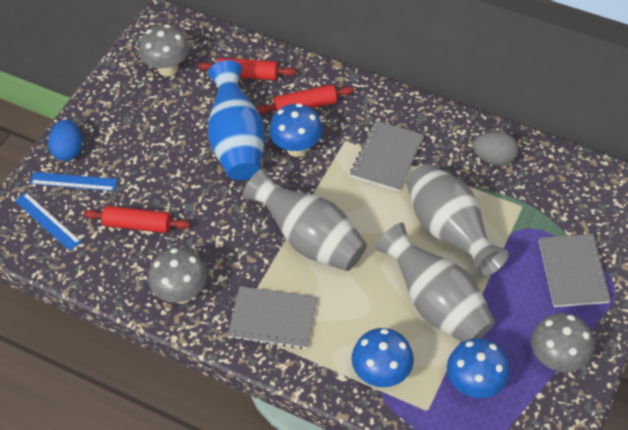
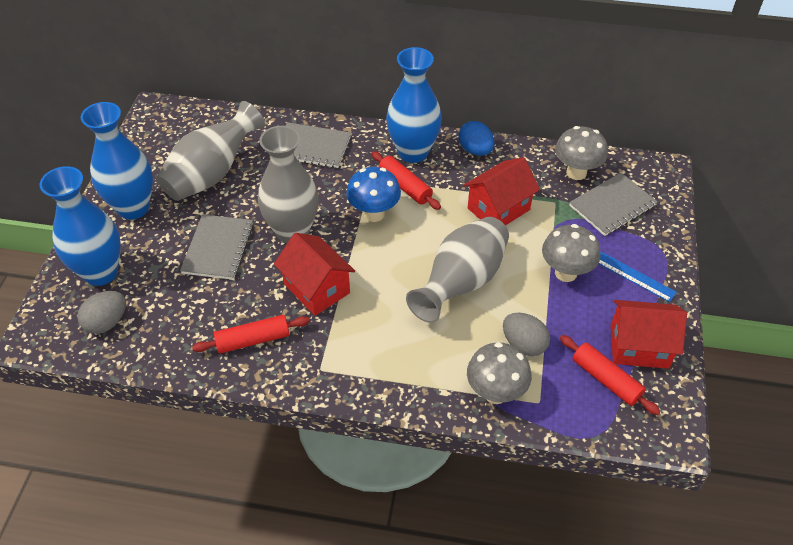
blue mushroom: [269,103,323,157] [352,328,414,387] [447,338,510,398] = 3 -> [346,167,401,222] = 1
blue ruler: [15,192,81,251] [30,172,117,191] = 2 -> [598,251,677,302] = 1
blue vase: [208,60,265,180] = 1 -> [40,166,121,286] [81,102,153,220] [386,47,442,163] = 3
grey egg: [473,131,518,166] = 1 -> [77,291,126,334] [503,313,550,356] = 2
red house: none = 0 -> [274,233,355,316] [464,157,540,226] [611,300,687,369] = 3

